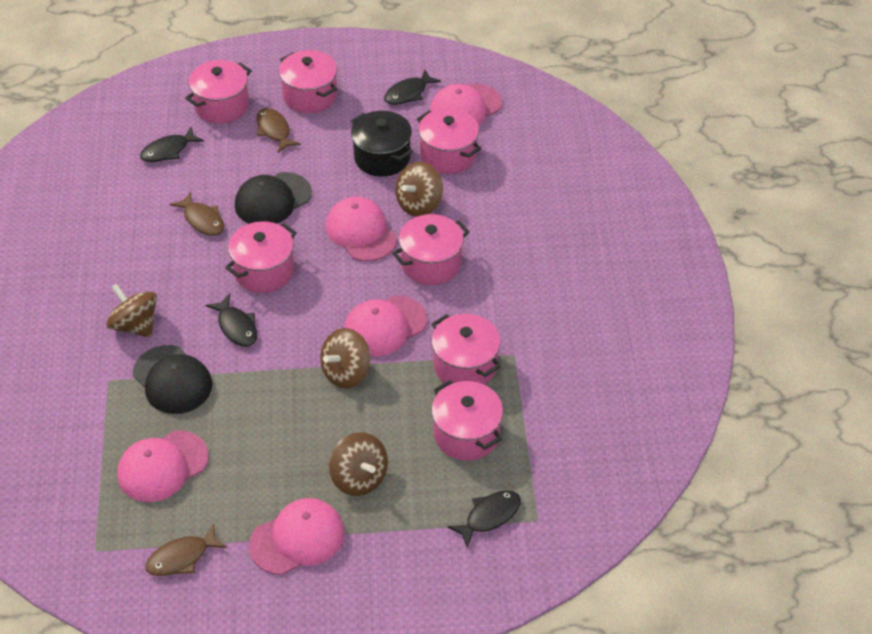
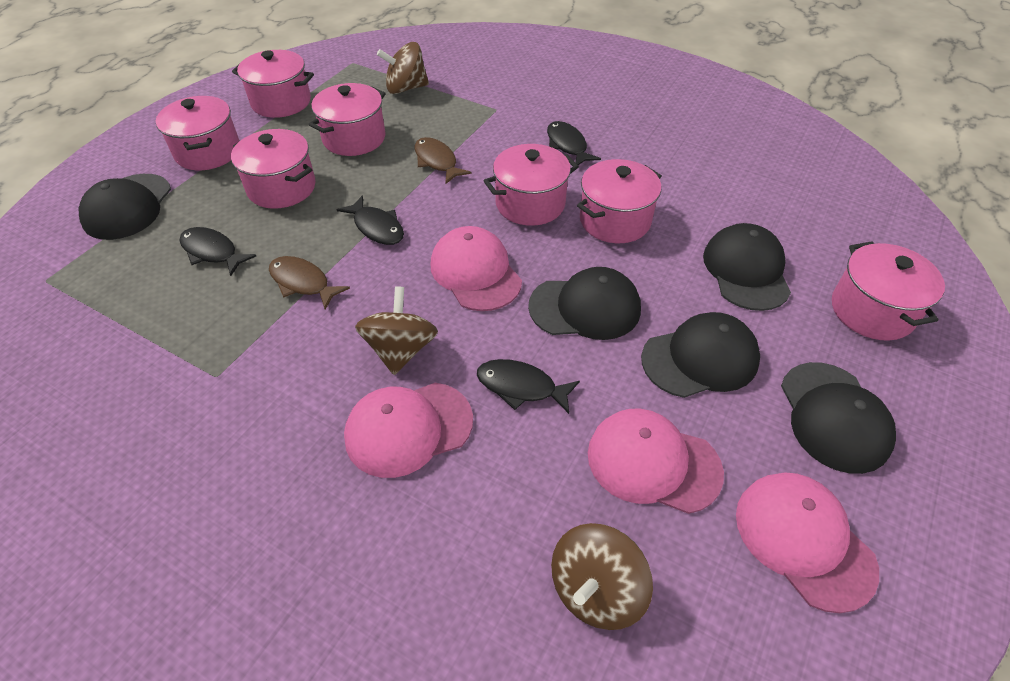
black cap: [133,345,212,414] [235,172,312,224] = 2 -> [79,174,171,240] [528,267,641,340] [641,312,760,398] [703,223,791,311] [781,362,896,474] = 5
black pot: [351,111,413,177] = 1 -> none = 0
brown fish: [145,524,227,576] [170,192,224,236] [256,108,301,153] = 3 -> [269,256,350,310] [415,137,472,184] = 2
brown spinning top: [107,283,157,338] [320,328,370,388] [329,432,388,496] [395,162,443,217] = 4 -> [355,286,438,375] [377,42,429,94] [551,523,653,630] = 3
pink cap: [117,430,209,502] [249,498,345,575] [326,196,397,262] [344,295,427,357] [430,83,502,126] = 5 -> [344,383,473,478] [430,226,522,311] [588,409,724,514] [736,473,879,613] = 4

